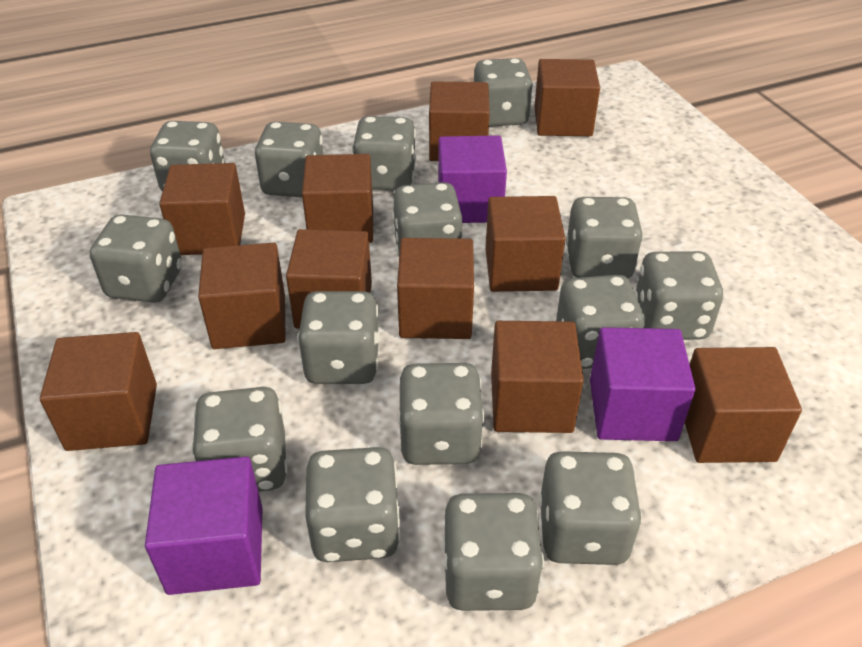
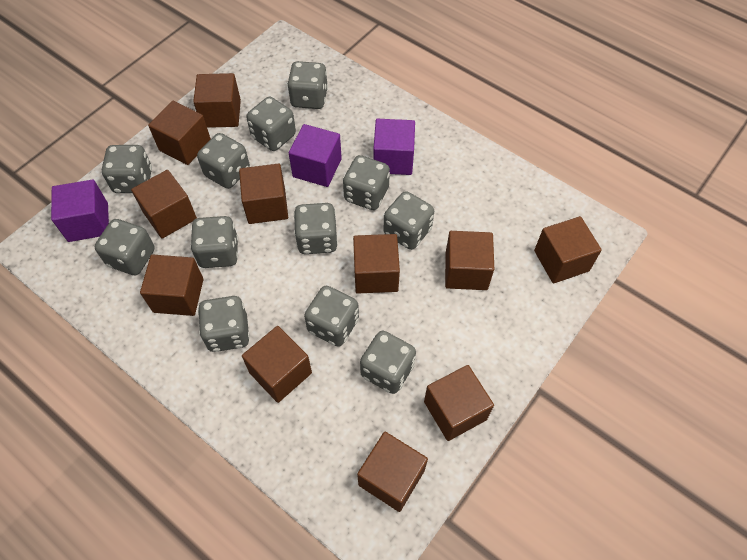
grey dice: [90,214,182,303] [150,121,225,192] [192,387,287,492] [254,122,323,197] [297,291,380,384] [305,447,400,562] [352,116,416,190] [392,182,462,256] [398,363,484,465] [443,493,544,611] [474,58,533,127] [539,451,642,565] [556,275,645,369] [566,197,643,279] [635,251,723,340] = 15 -> [95,219,155,275] [102,145,152,193] [190,216,238,268] [197,133,250,189] [198,296,250,352] [246,97,296,151] [287,61,328,109] [294,203,338,254] [304,286,359,347] [343,155,390,210] [360,331,416,394] [384,191,434,250] = 12

